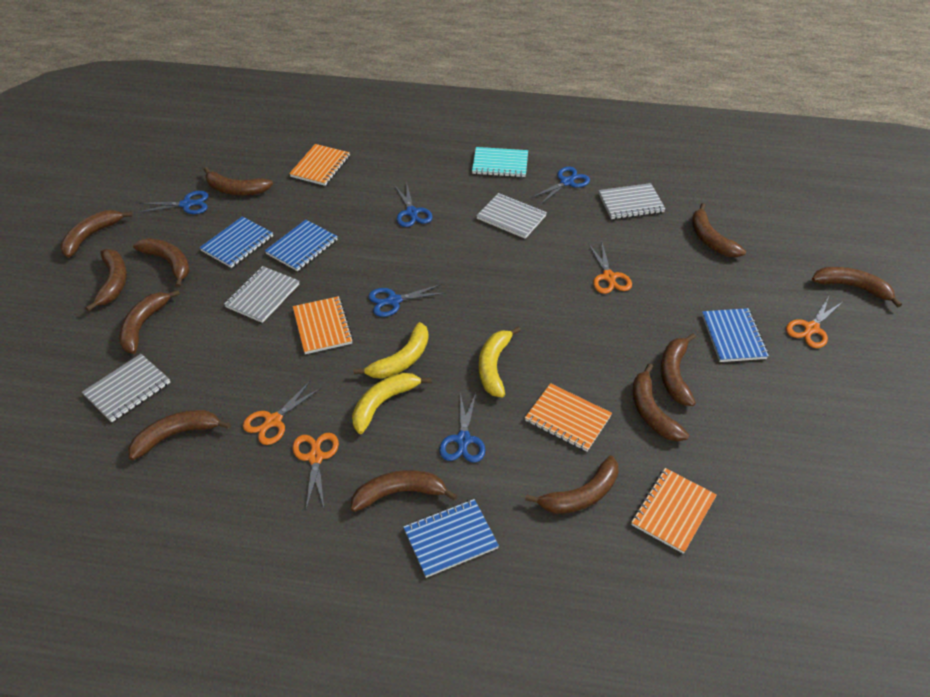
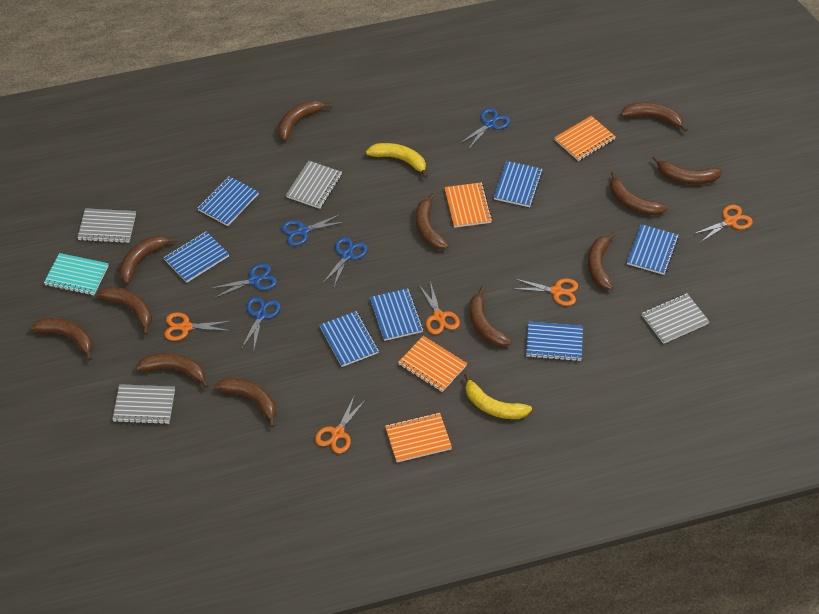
blue notebook: [200,216,273,268] [265,220,338,271] [403,499,499,578] [702,308,769,362] = 4 -> [163,231,229,283] [198,176,259,226] [320,311,379,367] [370,288,423,341] [494,161,543,207] [526,322,583,361] [627,224,679,275] = 7
orange scissors: [243,381,321,445] [293,433,339,509] [589,243,632,294] [786,297,843,348] = 4 -> [164,312,231,341] [315,397,366,453] [418,281,460,335] [513,278,578,306] [693,205,753,243] = 5
yellow banana: [352,373,432,434] [354,322,429,379] [479,326,521,397] = 3 -> [366,143,428,178] [464,373,532,419] = 2

